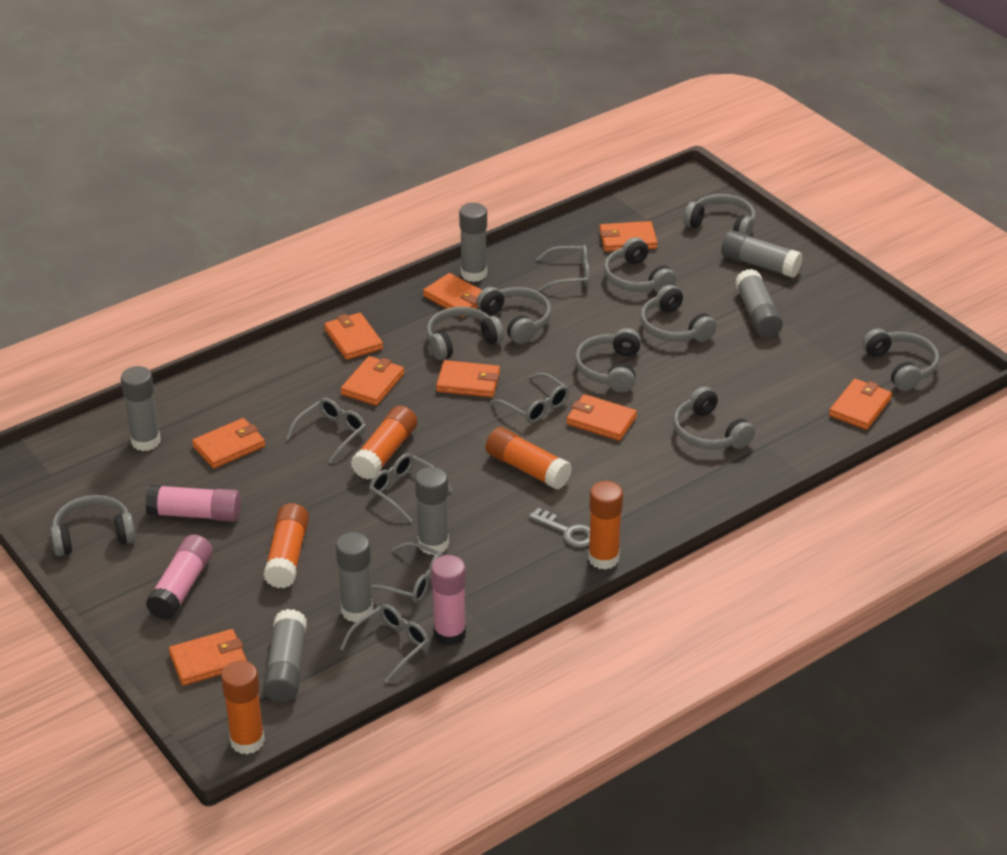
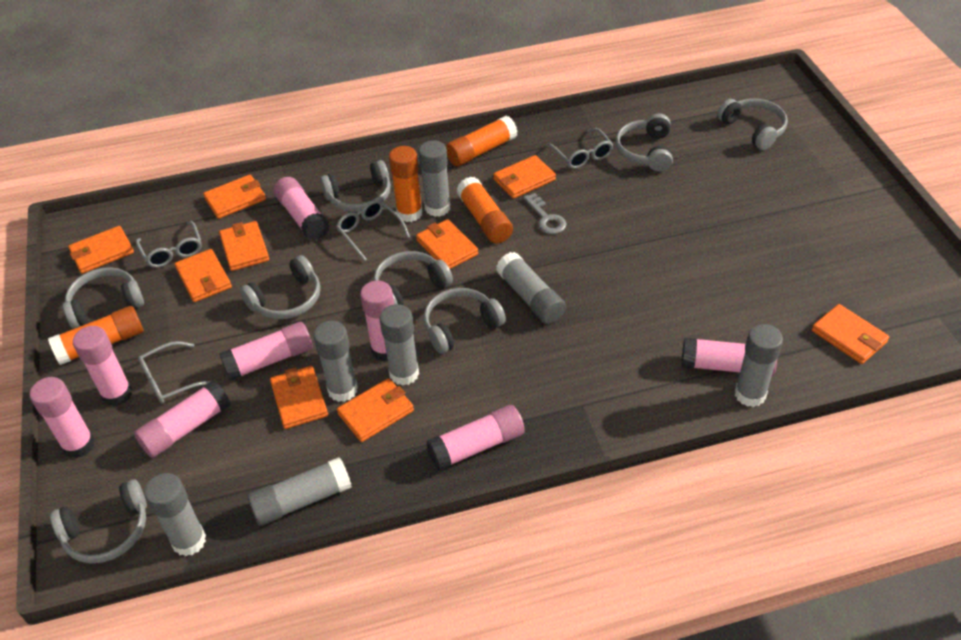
grey glasses: [286,398,366,463] [340,604,429,683] [369,453,452,522] [371,542,444,603] [490,373,569,423] [536,245,589,291] = 6 -> [136,221,202,268] [138,341,216,404] [336,200,410,261] [546,128,614,169] = 4
grey headphones: [50,495,136,556] [426,307,504,361] [477,287,551,344] [575,328,641,392] [604,237,676,292] [640,285,717,342] [673,386,755,449] [684,194,756,237] [862,328,939,391] = 9 -> [50,479,147,564] [63,267,144,329] [240,255,320,319] [320,160,391,212] [373,251,453,305] [423,288,506,354] [615,113,673,171] [717,99,788,150] = 8
orange glue stick: [221,660,265,755] [263,503,309,588] [351,406,417,480] [486,427,572,489] [588,481,623,570] = 5 -> [48,306,143,365] [389,146,423,222] [446,115,518,166] [456,176,513,243] = 4
pink glue stick: [145,485,241,522] [146,535,213,620] [431,555,466,646] = 3 -> [30,377,95,458] [73,326,132,406] [134,380,231,458] [219,322,312,381] [273,177,329,241] [360,281,394,361] [427,405,525,471] [682,338,777,376] = 8

